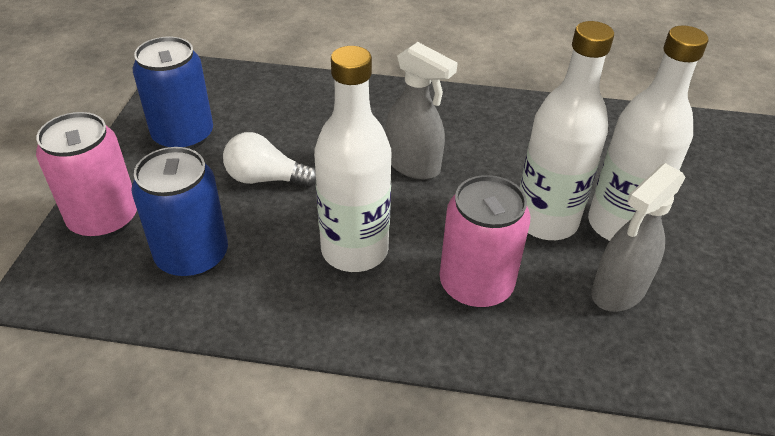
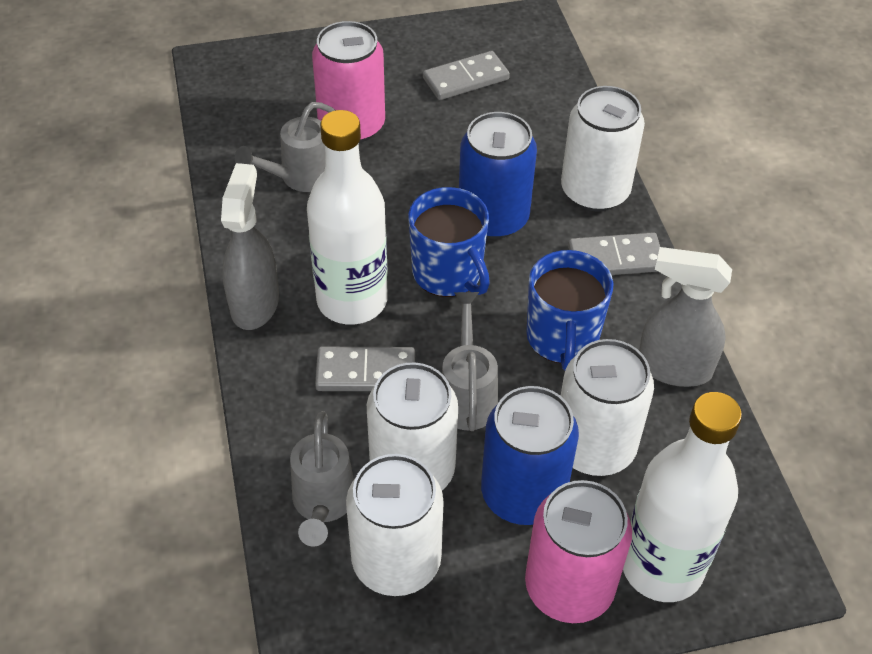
blue mug: none = 0 -> [408,187,490,297] [526,250,614,370] = 2
grey domino: none = 0 -> [315,347,415,391] [423,51,510,100] [568,232,660,275] = 3
grey watering can: none = 0 -> [235,102,335,192] [290,411,354,547] [442,292,498,431] = 3
white bottle: [314,46,391,272] [520,21,614,240] [588,25,708,241] = 3 -> [307,110,388,325] [623,392,742,602] = 2
white can: none = 0 -> [346,454,444,596] [367,362,458,490] [561,86,645,211] [561,339,654,476] = 4
white light bulb: [223,132,316,188] = 1 -> none = 0

